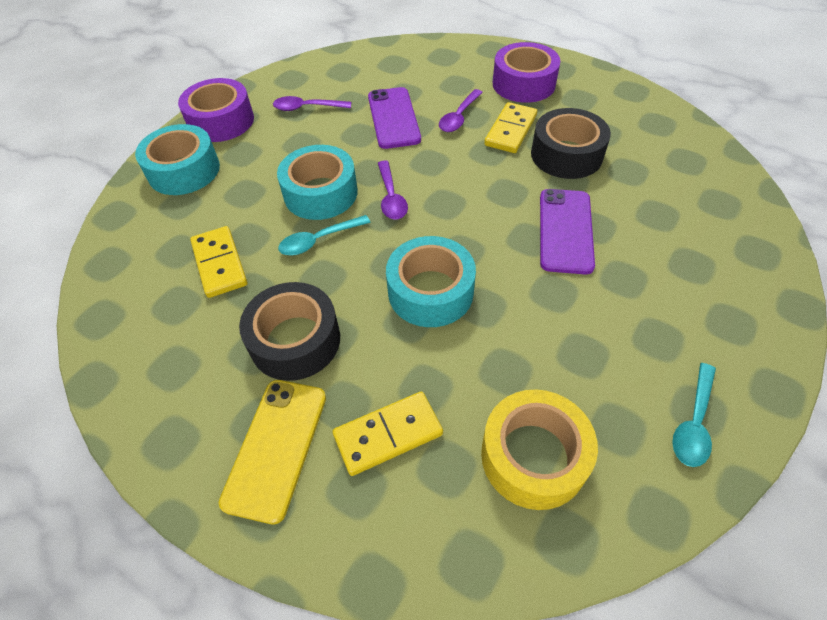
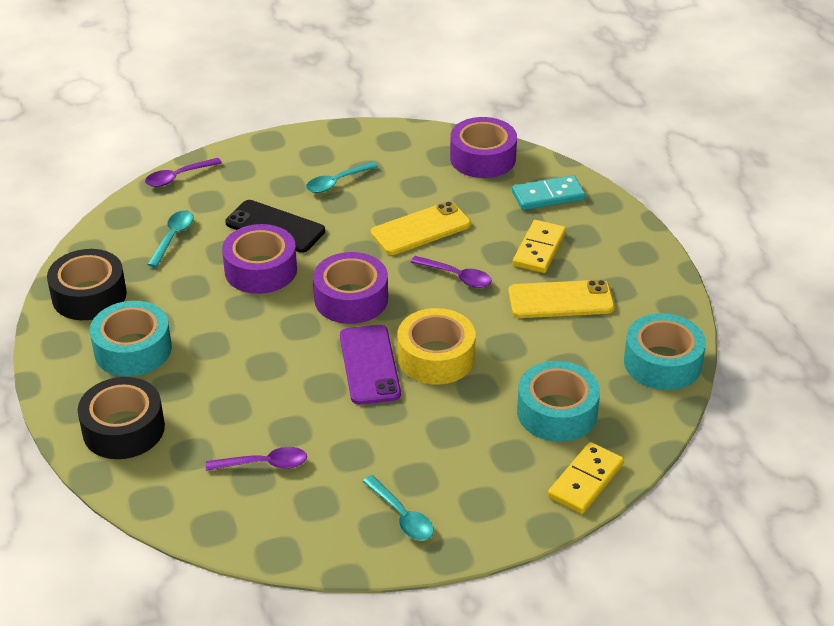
black phone: none = 0 -> [225,200,325,253] = 1
purple phone: [368,87,421,149] [540,189,595,275] = 2 -> [340,325,401,405] = 1
purple tape: [178,78,254,142] [493,42,560,103] = 2 -> [222,224,297,294] [313,252,388,324] [450,117,517,178] = 3
turquoise domino: none = 0 -> [512,175,585,210] = 1
turquoise spoon: [278,215,371,256] [672,363,716,467] = 2 -> [147,210,193,267] [306,162,378,193] [362,475,434,541] = 3
yellow domino: [190,226,247,298] [332,391,443,476] [484,102,537,153] = 3 -> [513,220,566,273] [548,442,624,514] = 2
yellow phone: [219,380,326,524] = 1 -> [371,201,471,255] [508,280,615,318] = 2

